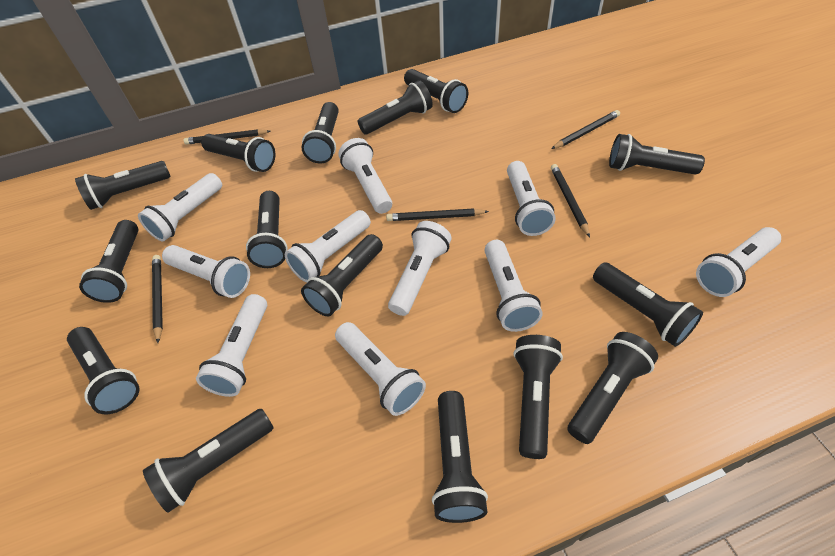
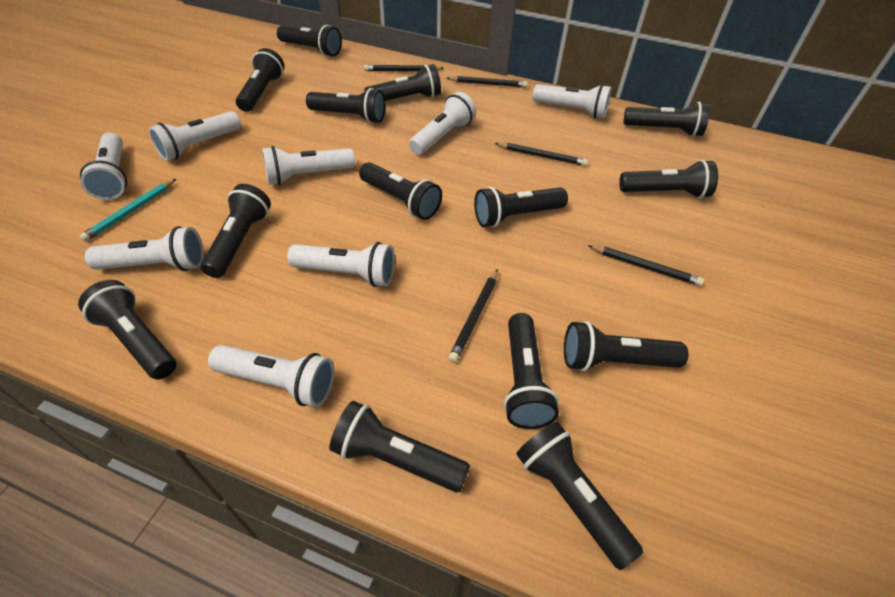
black flashlight: [67,327,139,414] [75,161,171,210] [79,220,138,303] [143,409,274,513] [201,134,275,172] [246,191,288,268] [301,234,383,316] [302,102,339,164] [358,80,433,134] [404,69,468,113] [432,391,488,523] [513,335,563,459] [567,332,658,444] [593,262,703,347] [609,134,705,174] = 15 -> [78,280,176,380] [201,184,271,278] [236,48,284,112] [277,25,342,57] [306,88,385,123] [330,401,470,492] [359,162,442,220] [364,64,441,101] [474,187,568,228] [504,313,559,429] [516,422,643,570] [564,321,688,372] [619,160,718,198] [623,102,710,137] = 14
turquoise pencil: none = 0 -> [79,179,176,242] = 1
white flashlight: [138,173,222,242] [162,245,250,298] [196,294,267,397] [285,210,371,282] [335,322,426,416] [338,138,392,214] [388,221,452,316] [484,240,543,332] [507,161,556,236] [696,227,781,297] = 10 -> [80,133,127,200] [85,226,204,271] [149,111,241,161] [208,345,334,407] [262,146,355,185] [287,242,395,287] [409,92,476,155] [533,84,611,119] = 8

